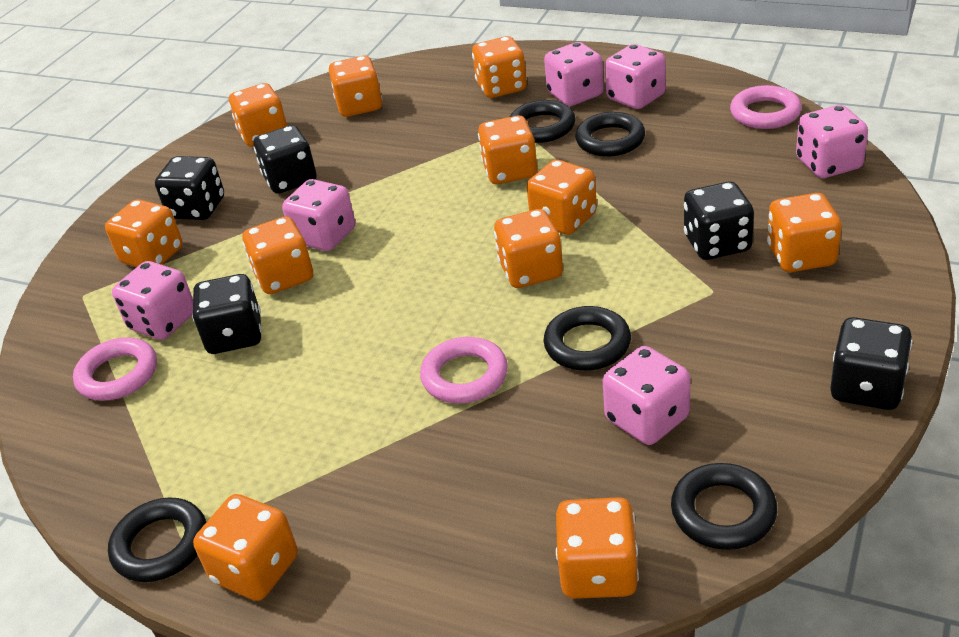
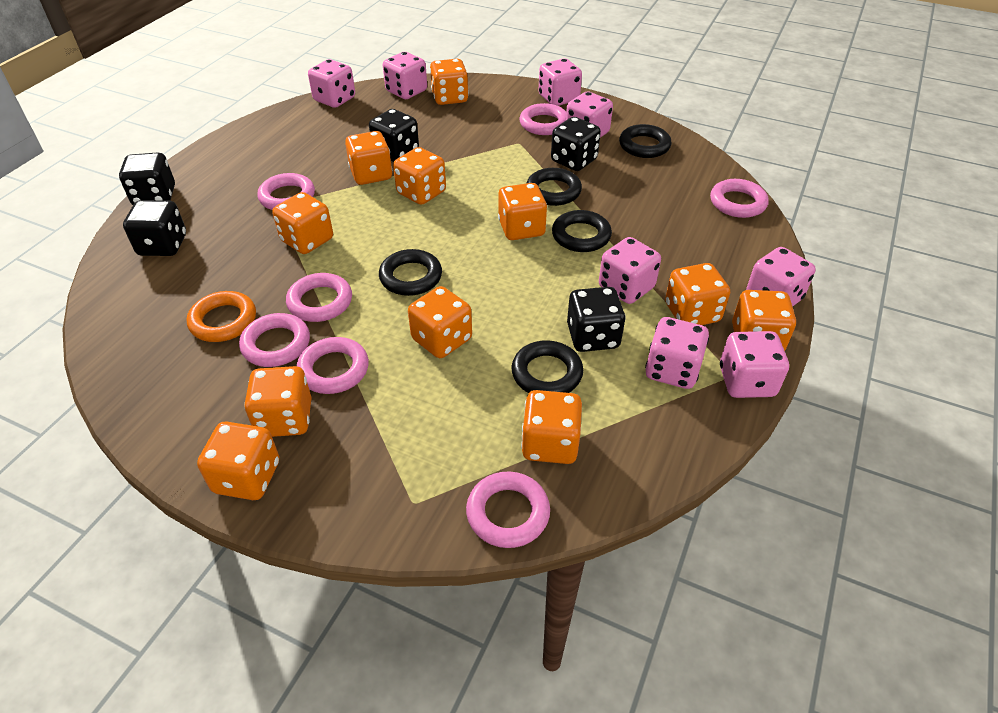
orange ring: none = 0 -> [187,291,256,342] = 1
pink dice: [112,261,193,340] [282,179,355,251] [544,42,604,106] [603,346,690,445] [605,44,666,109] [796,105,868,178] = 6 -> [308,59,355,108] [383,52,427,99] [539,58,582,106] [566,91,613,138] [599,237,661,304] [645,317,709,389] [720,331,789,398] [746,247,816,307] = 8
pink ring: [73,337,157,401] [420,337,508,404] [730,85,802,129] = 3 -> [239,313,310,367] [257,173,315,210] [286,273,352,322] [297,337,369,394] [466,471,550,548] [519,103,566,135] [710,179,769,218] = 7

